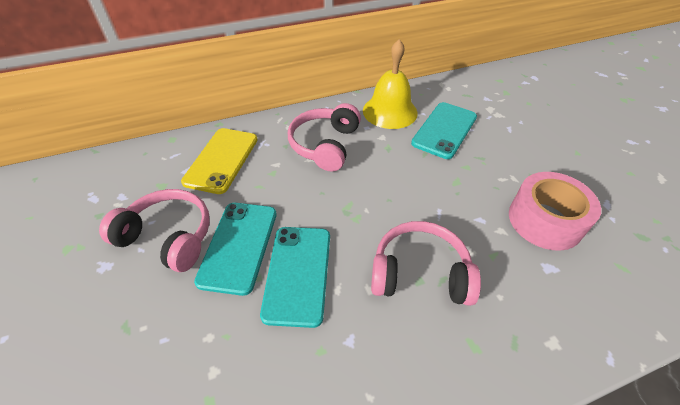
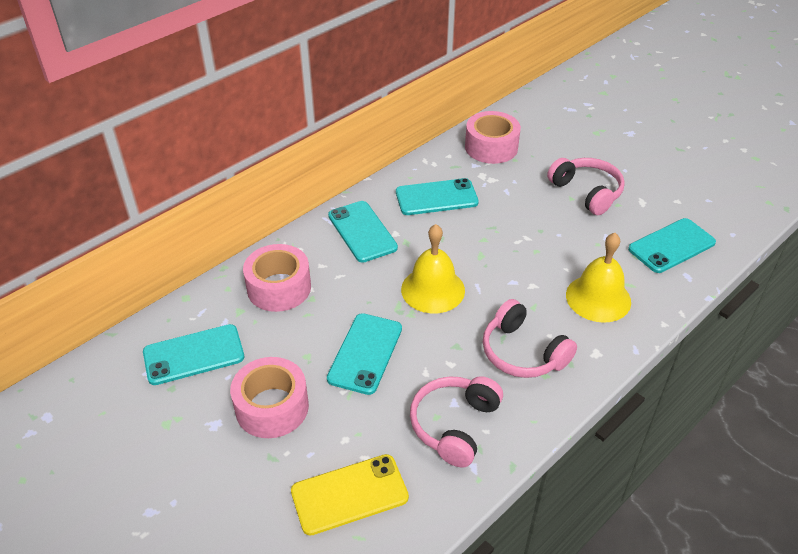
pink tape: [509,172,601,251] = 1 -> [230,357,309,438] [243,244,311,312] [465,111,521,164] = 3
turquoise phone: [194,203,277,296] [260,227,330,328] [411,102,477,159] = 3 -> [143,324,244,385] [327,313,402,395] [328,201,398,263] [396,178,479,215] [628,218,716,273] = 5
yellow bell: [363,39,418,129] = 1 -> [401,224,465,313] [566,233,631,323] = 2

